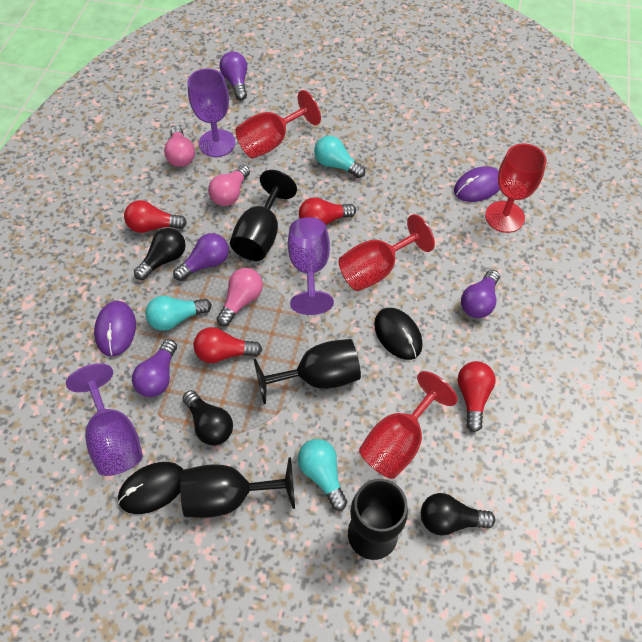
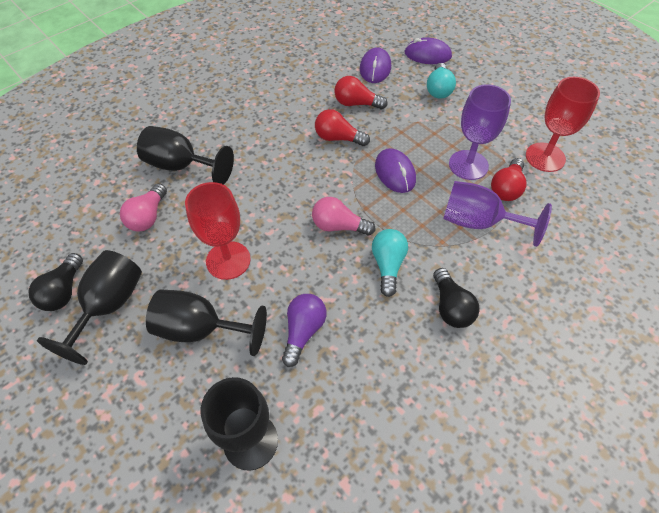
black light bulb: [134,228,185,280] [182,390,233,445] [421,493,495,536] = 3 -> [28,253,83,311] [433,268,480,328] = 2
black mouse: [118,462,183,514] [374,308,423,360] = 2 -> none = 0
pink light bulb: [164,126,195,167] [208,165,250,206] [217,268,263,326] = 3 -> [120,184,167,232] [312,197,376,235] = 2
purple goblet: [66,363,143,476] [187,68,235,157] [288,217,334,315] = 3 -> [443,181,552,247] [449,84,511,180] = 2
purple light bulb: [132,339,177,397] [173,233,229,281] [219,52,247,100] [461,270,500,318] = 4 -> [282,294,326,367] = 1
purple mouse: [94,301,136,357] [454,166,500,202] = 2 -> [360,47,391,83] [375,148,416,193] [405,38,452,64] = 3
red goblet: [235,90,321,158] [339,214,435,291] [359,371,458,479] [485,143,547,233] = 4 -> [185,182,251,280] [526,77,600,172] = 2
red light bulb: [124,200,187,233] [193,327,262,363] [299,197,356,225] [458,361,495,432] = 4 -> [315,109,370,146] [334,76,388,109] [491,158,526,201] = 3
turquoise light bulb: [145,296,212,331] [298,439,347,511] [314,136,365,178] = 3 -> [372,229,408,297] [427,63,456,99] = 2

